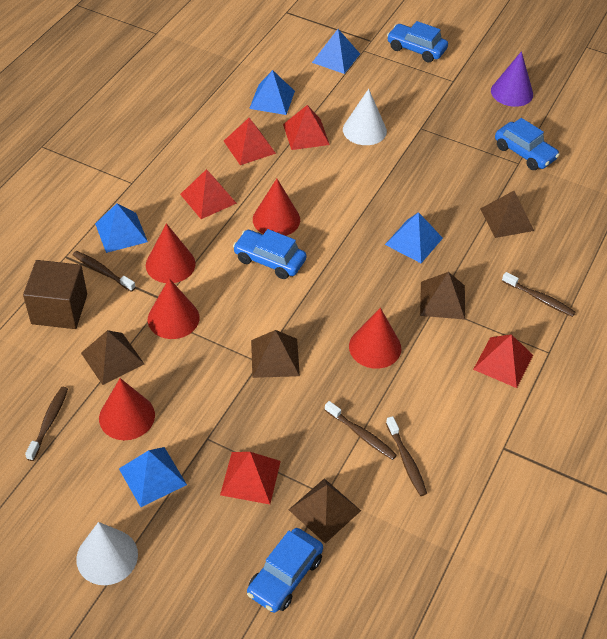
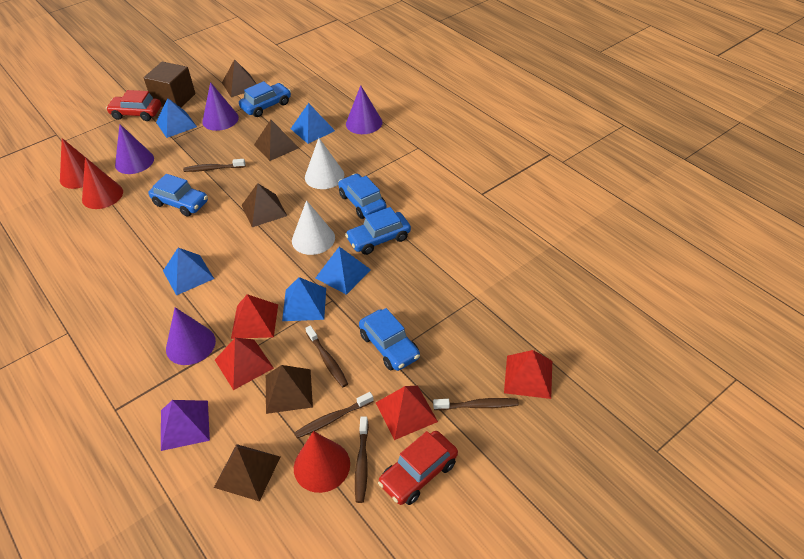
blue car: [233,229,306,279] [247,528,323,613] [387,21,448,63] [495,118,560,170] = 4 -> [149,174,208,217] [239,81,291,117] [338,174,387,219] [345,207,411,255] [359,308,420,371] = 5
purple cone: [491,51,533,107] = 1 -> [115,124,154,174] [166,307,216,365] [202,82,239,131] [346,85,382,134] = 4
purple pyramid: none = 0 -> [161,400,210,451] = 1
red car: none = 0 -> [106,90,161,121] [378,431,458,505] = 2
red cone: [99,378,155,440] [146,223,196,283] [148,278,199,339] [253,179,300,236] [349,308,401,369] = 5 -> [60,138,96,189] [82,157,123,209] [294,431,350,493] = 3
red pyramid: [180,169,237,219] [220,452,281,504] [224,118,276,165] [283,105,330,150] [473,334,533,388] = 5 -> [215,338,274,390] [231,294,278,339] [376,386,438,440] [504,350,552,399] = 4

